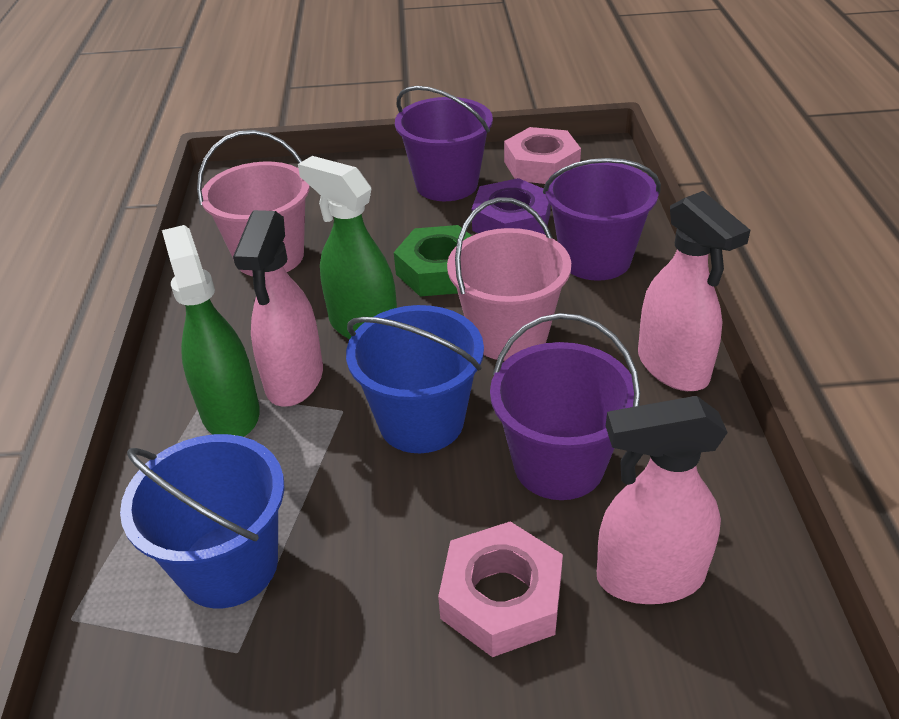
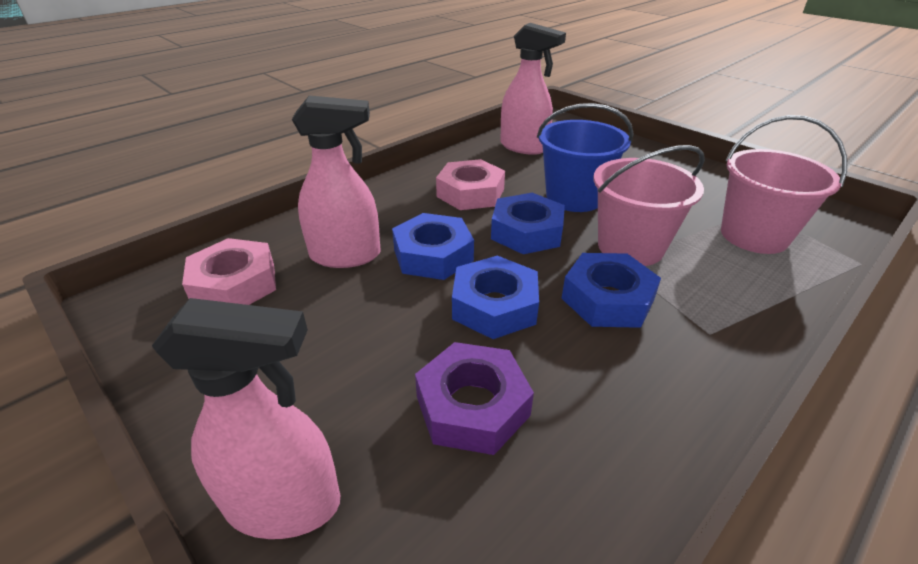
blue bucket: [120,434,285,608] [346,305,484,453] = 2 -> [537,103,633,212] = 1
blue nut: none = 0 -> [392,213,474,280] [452,256,539,339] [491,193,565,254] [561,253,661,328] = 4
green nut: [394,225,472,297] = 1 -> none = 0
green spray bottle: [162,225,260,437] [298,156,397,339] = 2 -> none = 0
purple bucket: [395,86,493,201] [490,313,640,500] [543,158,661,281] = 3 -> none = 0

